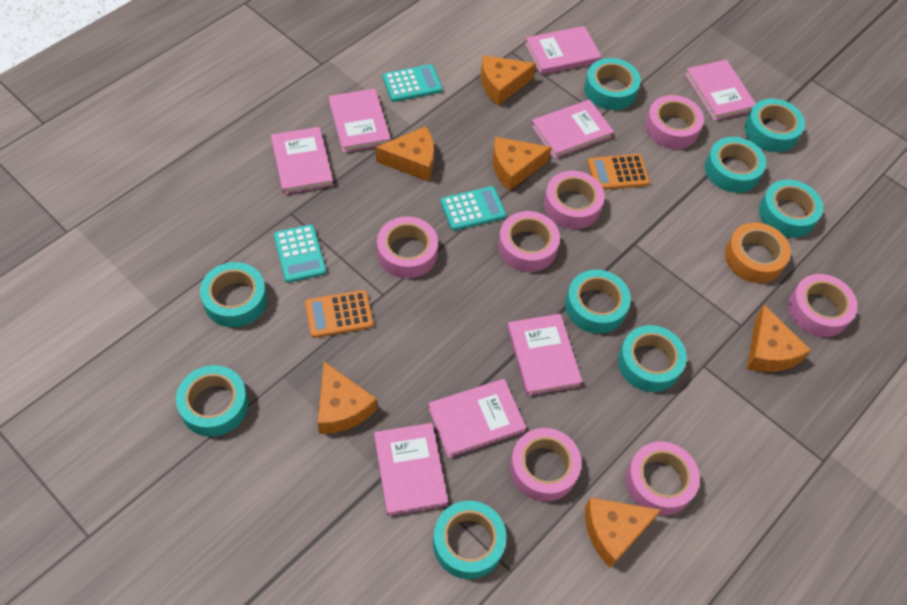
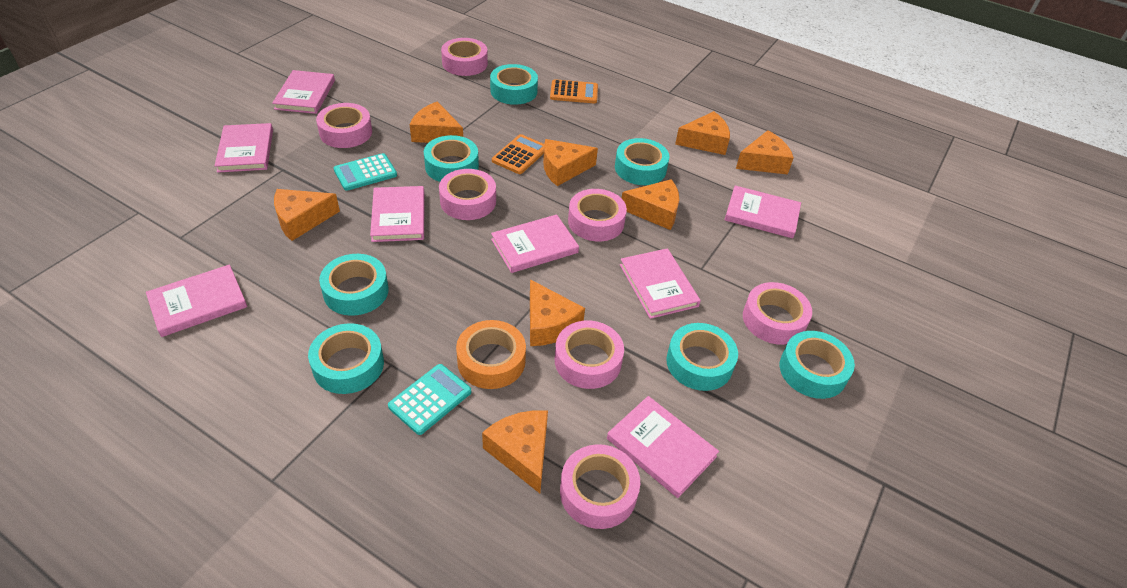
orange cheese: [318,361,377,434] [376,126,434,181] [481,55,536,105] [492,137,552,191] [585,497,661,568] [747,305,811,372] = 6 -> [274,189,340,241] [410,101,463,143] [482,410,548,493] [530,279,585,346] [543,139,598,186] [622,179,679,230] [675,111,730,155] [736,130,794,175] = 8
turquoise calculator: [274,224,326,283] [383,64,443,102] [440,186,506,231] = 3 -> [334,153,397,191] [388,364,471,435] = 2
turquoise tape: [176,365,248,437] [200,262,267,327] [433,501,506,579] [565,270,631,334] [584,58,641,110] [618,325,687,392] [705,137,766,193] [745,99,805,152] [759,180,823,238] = 9 -> [308,323,384,394] [319,254,389,316] [424,135,479,182] [490,64,538,105] [615,138,669,185] [666,323,738,391] [780,331,855,399] = 7

